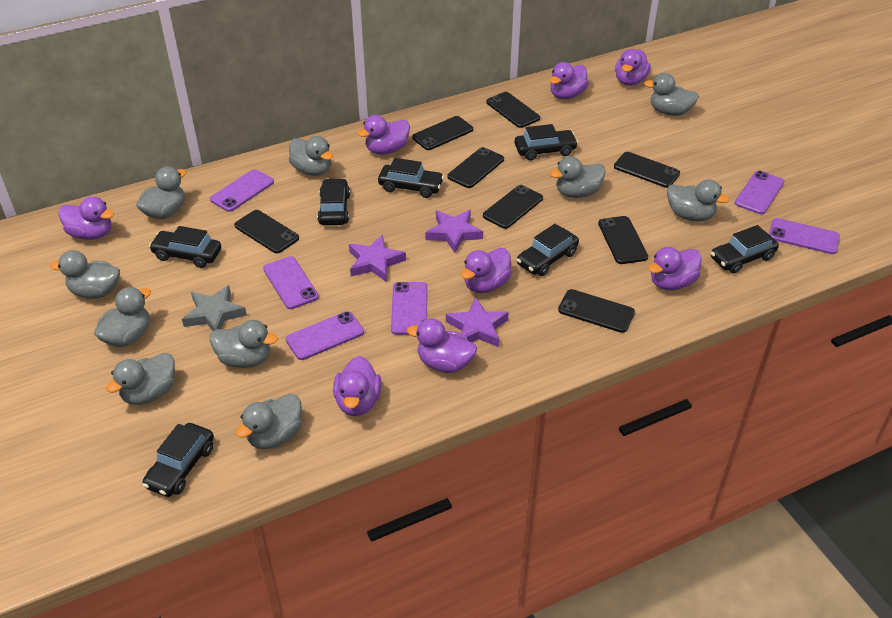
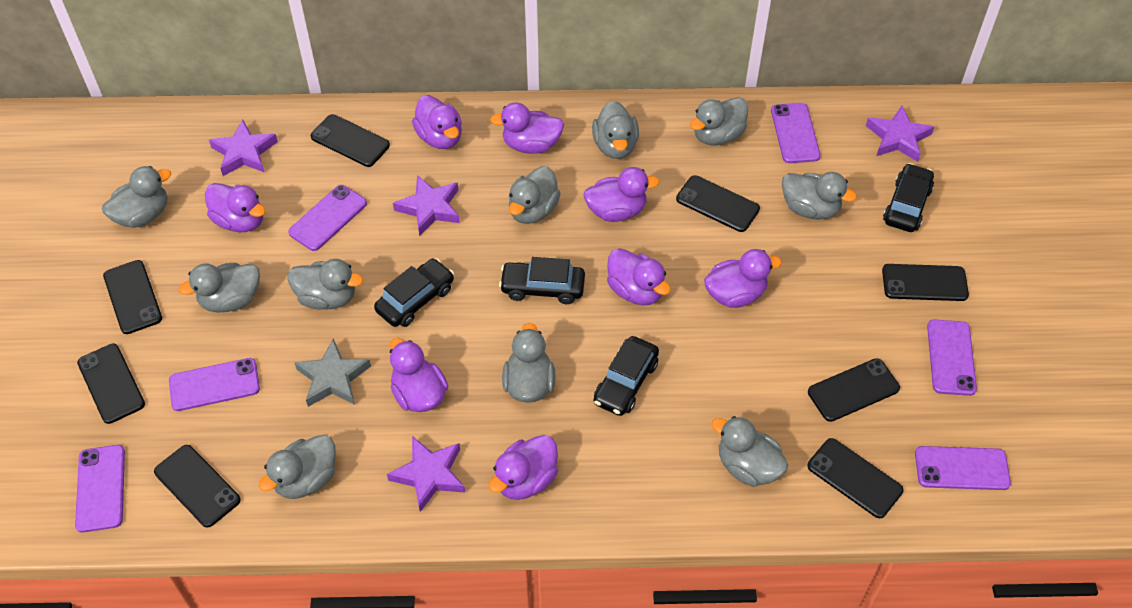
black car: [142,423,214,497] [149,226,221,268] [317,178,350,225] [378,158,444,198] [515,124,578,160] [517,224,579,276] [711,225,779,274] = 7 -> [374,258,454,327] [499,257,585,304] [594,336,659,416] [883,163,934,232] = 4
purple star: [349,235,406,282] [425,210,483,253] [446,298,509,347] = 3 -> [209,120,278,176] [387,436,465,512] [393,175,460,236] [866,106,934,162] = 4

